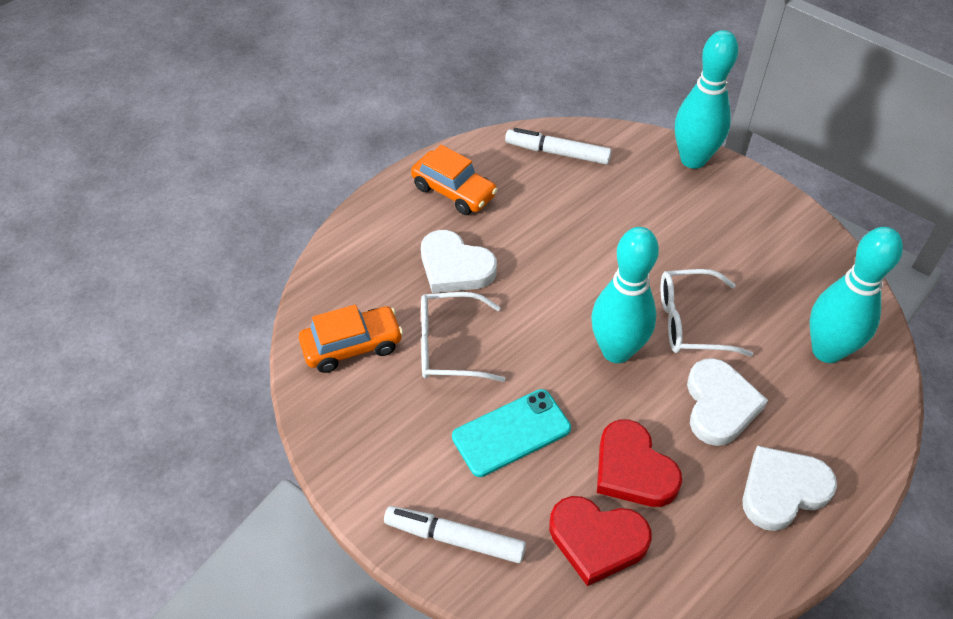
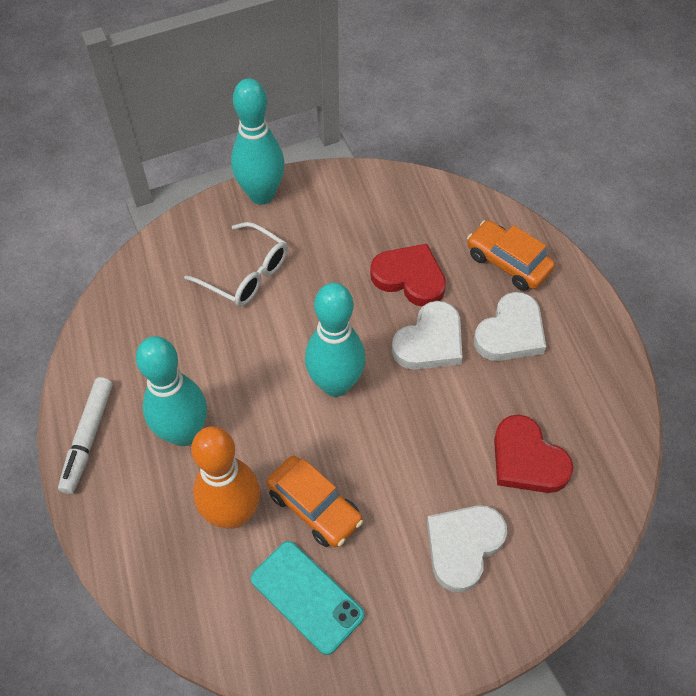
orange bowling pin: none = 0 -> [191,426,260,529] = 1
white glasses: [421,292,506,382] [661,269,753,356] = 2 -> [184,222,288,307] = 1
white marker: [384,506,526,563] [505,128,612,164] = 2 -> [58,377,113,494] = 1

